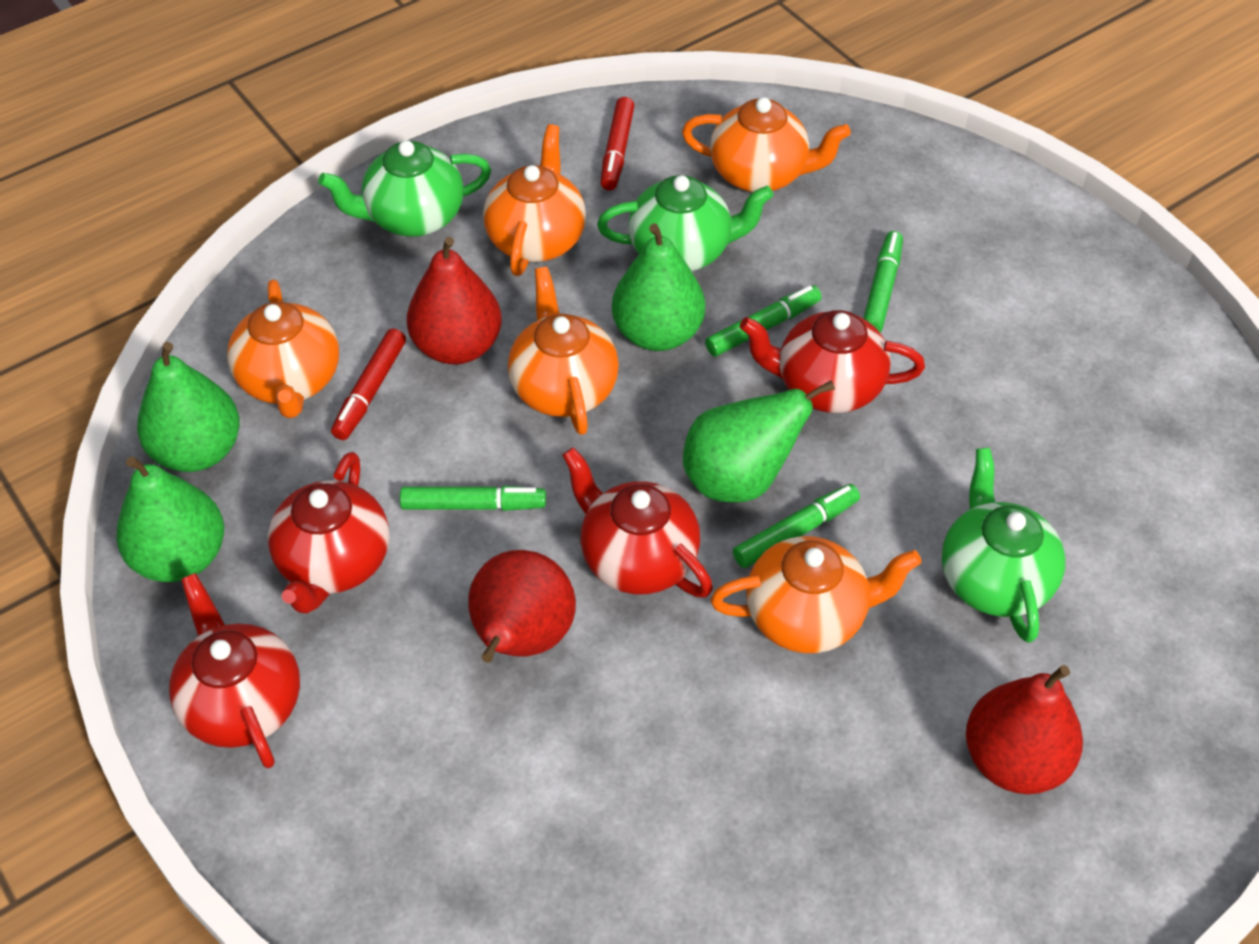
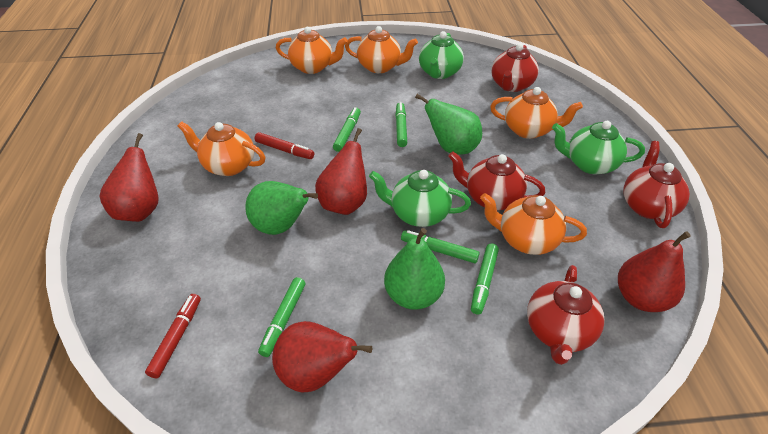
green marker: [400,486,546,511] [705,285,822,357] [733,484,860,568] [863,231,903,332] = 4 -> [258,277,306,357] [333,107,361,152] [395,102,407,147] [401,230,480,263] [471,244,499,314] = 5
green pear: [116,456,224,582] [137,342,240,472] [612,223,705,351] [683,380,835,503] = 4 -> [245,181,318,235] [384,228,445,310] [415,94,482,155] = 3
red pear: [407,237,502,364] [468,550,576,663] [966,665,1083,794] = 3 -> [100,133,159,222] [272,321,372,392] [315,128,367,215] [618,231,691,312] = 4

